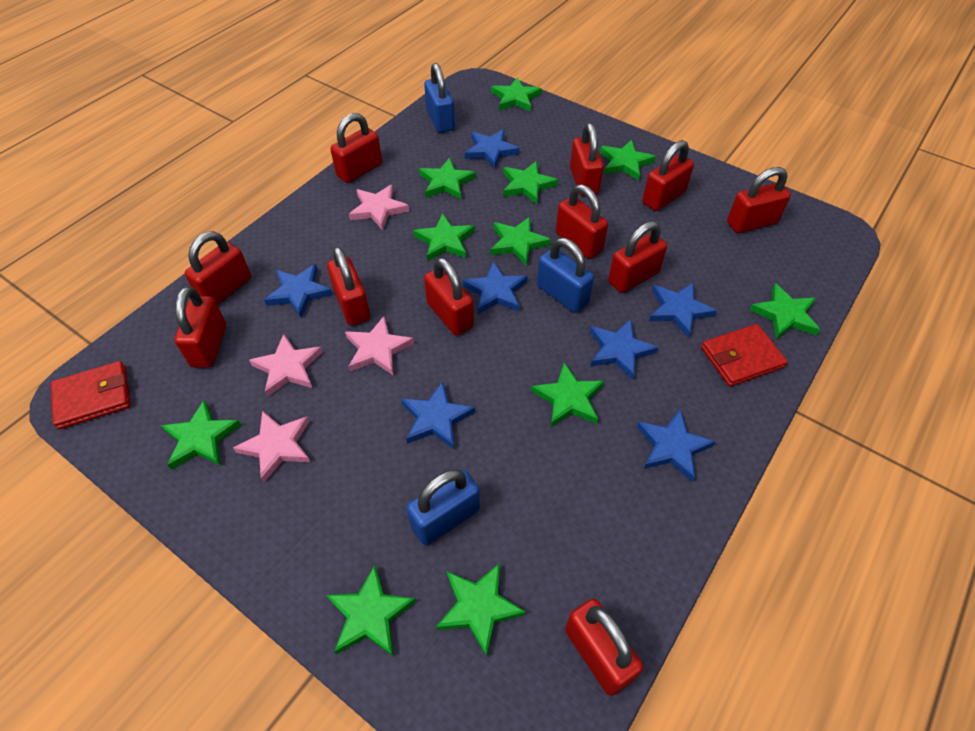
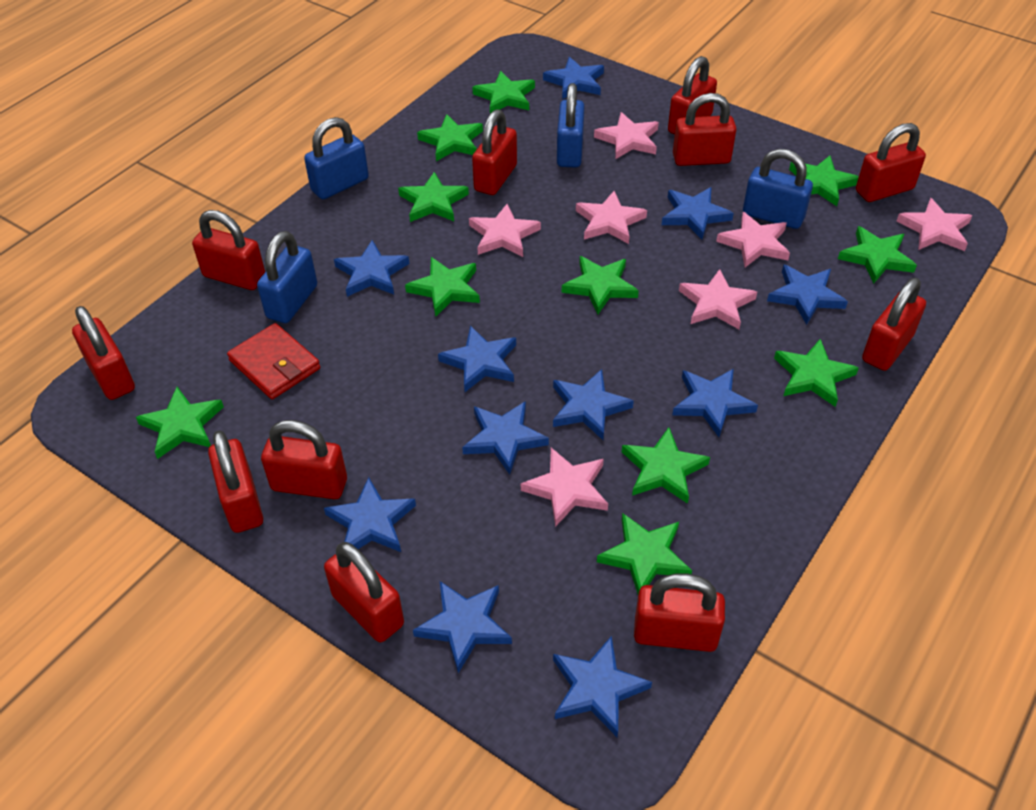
blue padlock: [406,469,480,546] [424,63,455,133] [537,238,594,313] = 3 -> [257,231,317,323] [304,117,369,199] [557,83,585,168] [743,149,813,229] = 4
blue star: [264,264,333,318] [401,381,475,449] [463,261,528,314] [465,129,520,169] [590,319,658,380] [637,409,716,482] [649,282,717,338] = 7 -> [324,477,416,552] [334,240,409,297] [413,581,512,673] [438,326,516,392] [462,401,549,475] [543,57,604,99] [553,369,634,440] [553,636,652,737] [662,187,734,240] [672,369,758,437] [767,264,848,325] = 11
pink star: [233,411,310,483] [249,334,323,397] [345,316,414,375] [349,184,409,230] = 4 -> [469,204,541,257] [521,448,608,527] [576,191,647,244] [594,112,659,160] [679,269,757,329] [716,212,790,267] [897,198,972,251] = 7
red wallet: [51,361,130,429] [701,324,788,387] = 2 -> [227,323,320,399] = 1

